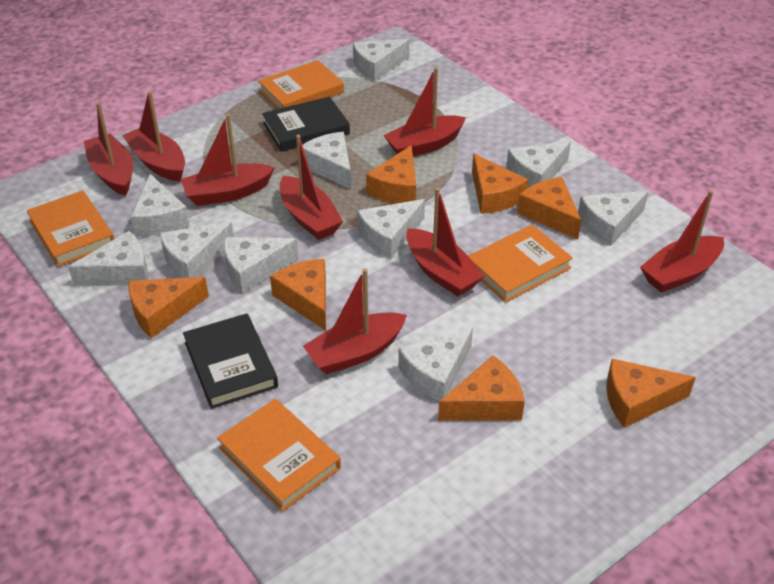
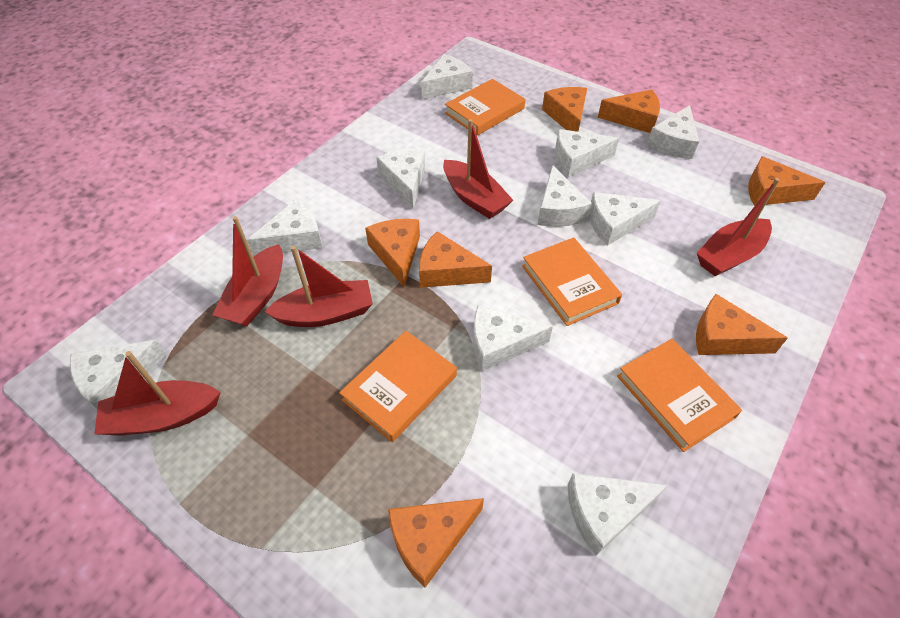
black book: [183,313,278,409] [262,97,350,152] = 2 -> none = 0
red boat: [84,102,133,196] [122,91,185,182] [180,114,275,206] [280,135,343,240] [303,268,407,375] [384,67,466,156] [406,188,484,296] [640,190,724,293] = 8 -> [94,351,221,436] [213,216,283,326] [264,246,373,327] [443,119,513,219] [697,178,780,276] = 5

